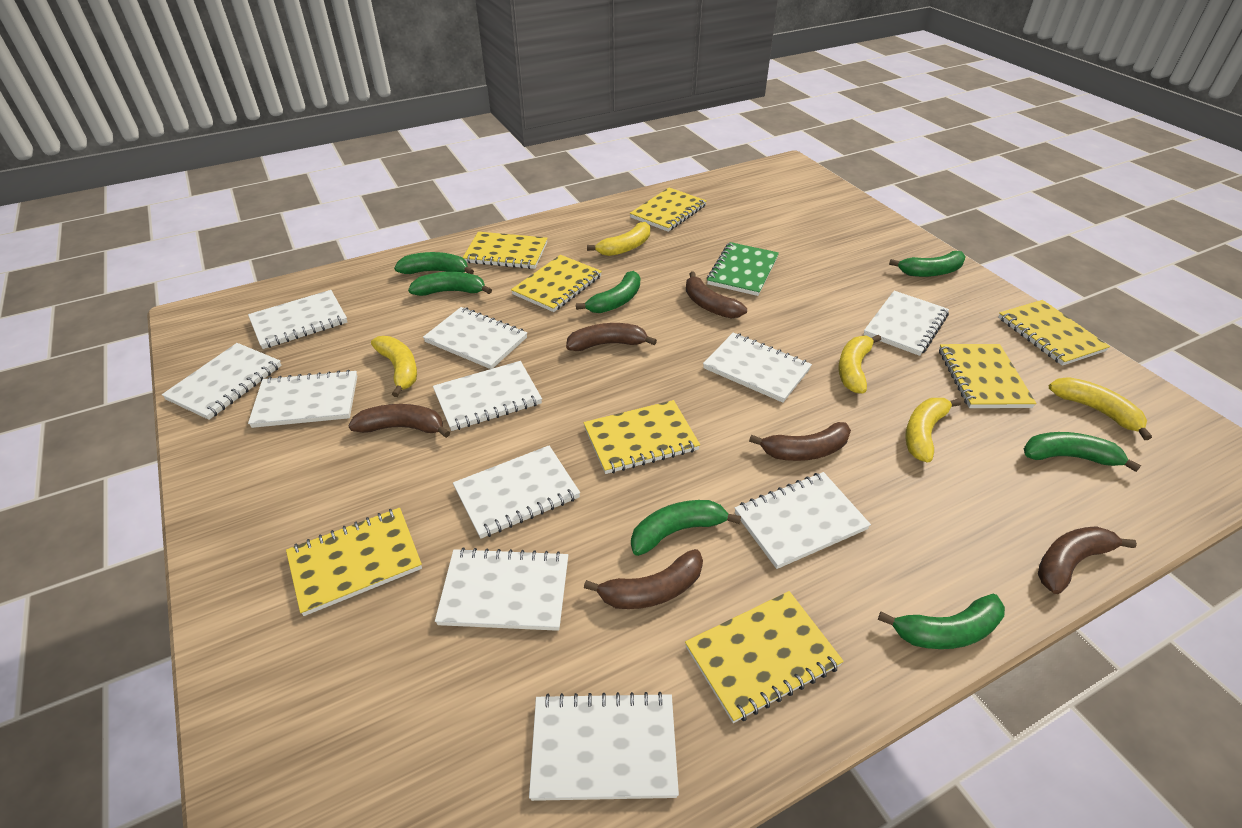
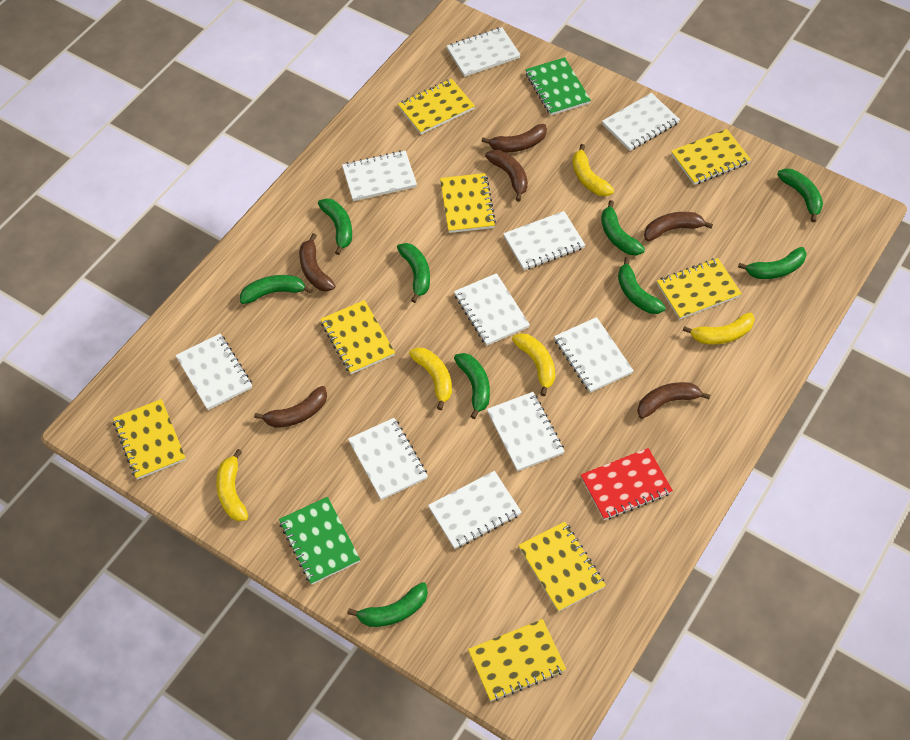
green banana: [394,252,474,274] [408,272,492,296] [576,271,640,313] [631,500,741,556] [878,594,1005,649] [889,251,966,277] [1024,432,1141,472] = 7 -> [240,275,313,304] [318,198,352,255] [347,582,428,627] [397,243,430,303] [454,353,490,419] [601,200,645,255] [618,257,666,314] [738,247,807,279] [777,168,823,222] = 9
green notebook: [707,242,779,296] = 1 -> [279,497,360,585] [525,57,591,115] = 2
red notebook: none = 0 -> [581,448,673,520] = 1
white notebook: [162,343,282,420] [248,290,347,349] [248,370,357,428] [423,307,527,369] [433,361,542,431] [435,547,568,631] [453,446,580,539] [529,692,679,801] [703,332,812,403] [734,472,871,569] [863,291,949,356] = 11 -> [176,334,252,410] [342,150,417,201] [348,418,428,500] [428,471,521,549] [447,27,520,77] [454,273,530,346] [487,392,565,472] [503,211,585,270] [554,317,634,393] [602,93,680,151] = 10

